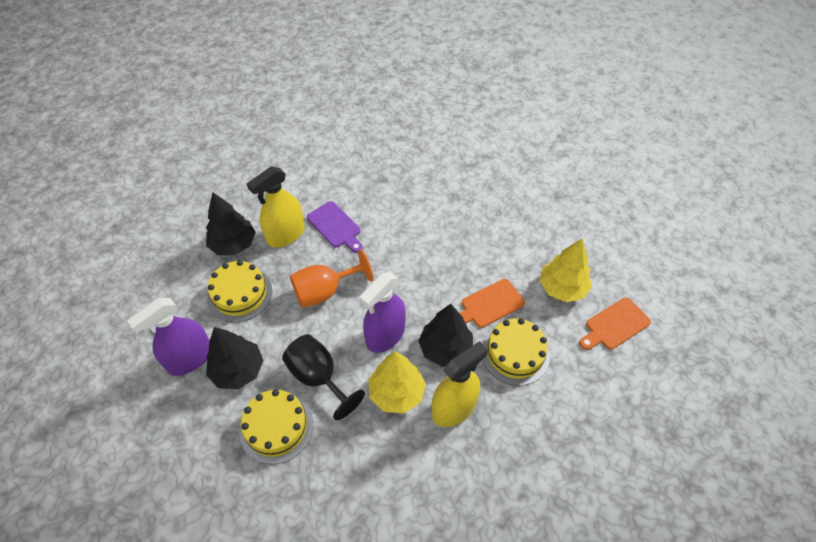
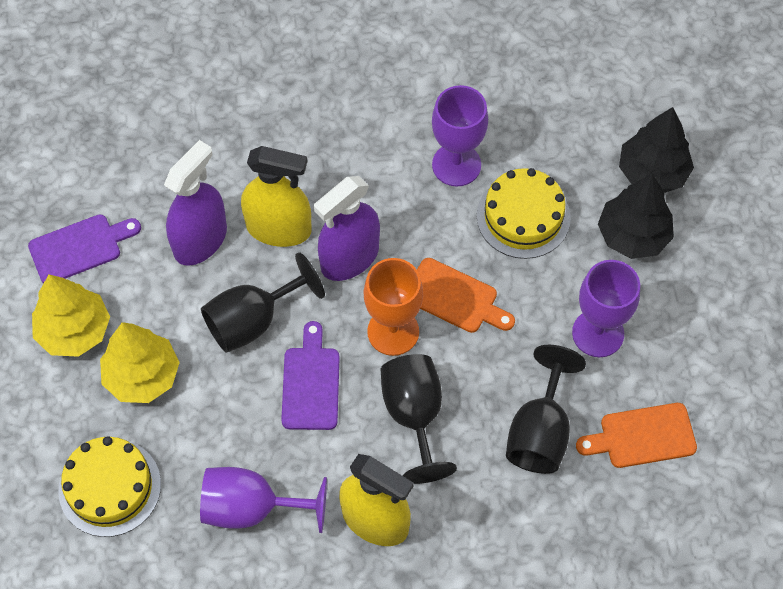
black goblet: [282,334,365,420] = 1 -> [201,252,325,353] [381,354,457,484] [506,345,586,474] = 3
black tree: [206,192,256,255] [206,327,263,389] [419,304,473,367] = 3 -> [598,174,674,259] [619,107,694,193] = 2
purple cutting board: [307,201,363,253] = 1 -> [28,214,141,283] [281,321,340,430] = 2
purple goblet: none = 0 -> [200,467,327,533] [432,85,488,187] [572,260,640,357] = 3
yellow cake: [207,260,272,322] [239,389,314,464] [482,318,550,386] = 3 -> [58,436,161,537] [477,168,571,259] = 2

